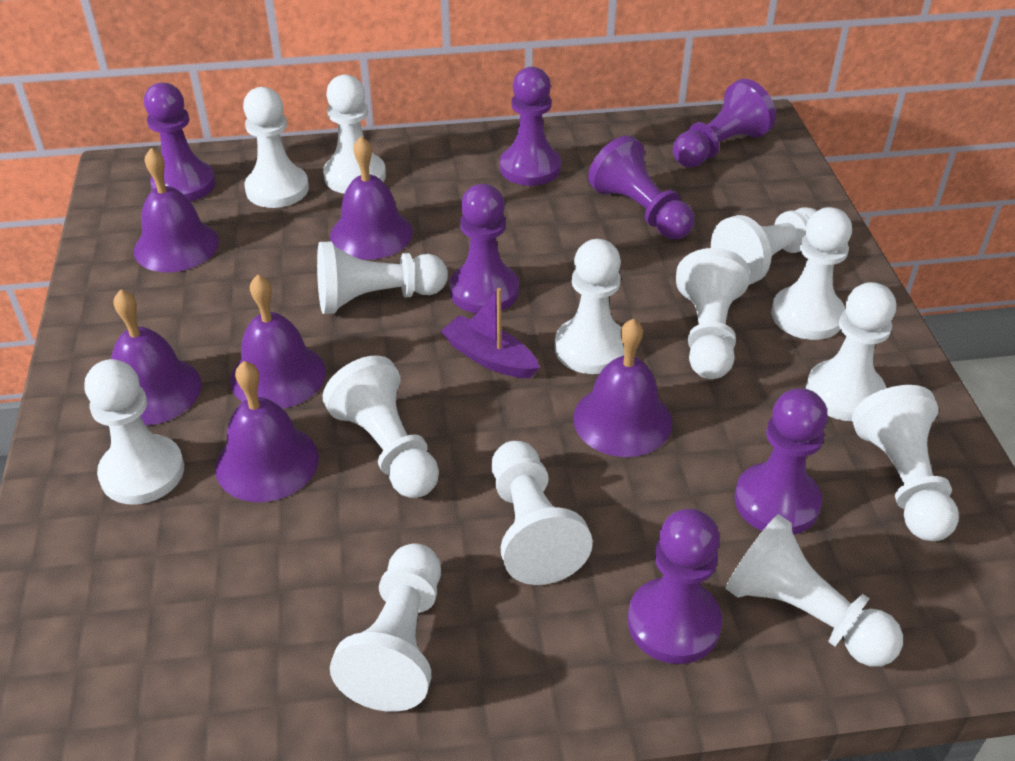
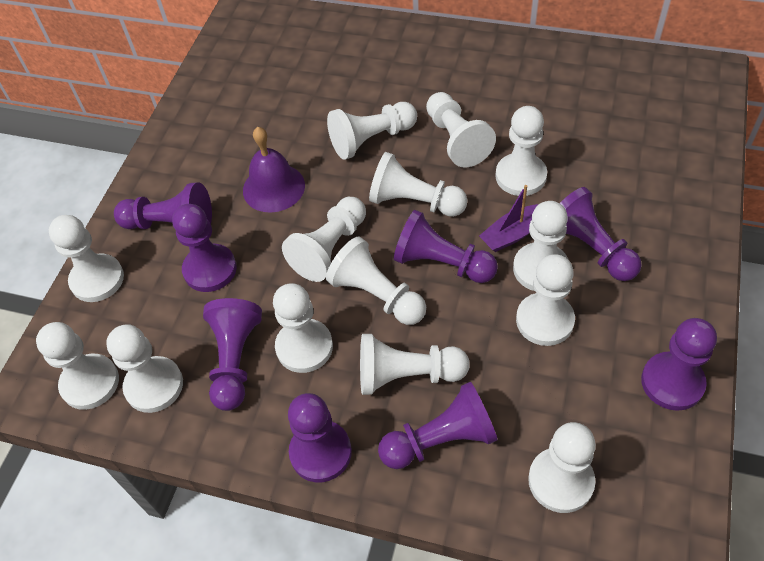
purple bell: [111,289,202,426] [134,148,219,272] [215,361,319,502] [230,275,326,409] [330,136,413,260] [573,319,672,457] = 6 -> [243,127,305,213] = 1
purple pawn: [144,83,216,202] [449,184,519,313] [500,67,561,186] [588,135,695,239] [627,509,722,664] [673,79,776,168] [735,388,828,535] = 7 -> [114,182,212,229] [172,204,237,292] [203,298,262,411] [288,393,352,482] [378,382,498,469] [394,210,498,283] [559,187,642,281] [641,318,717,411] = 8

